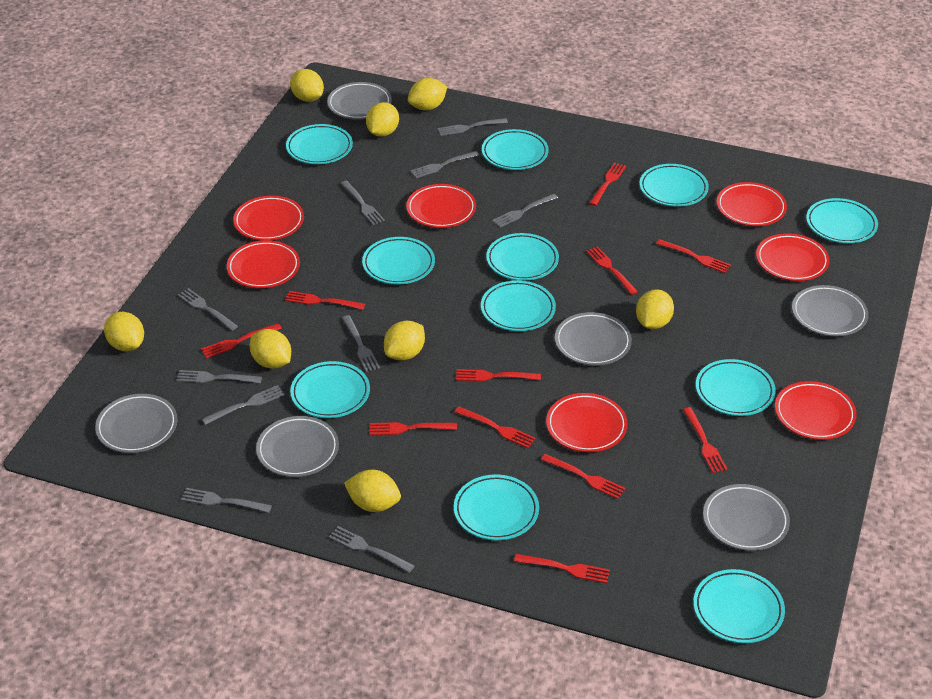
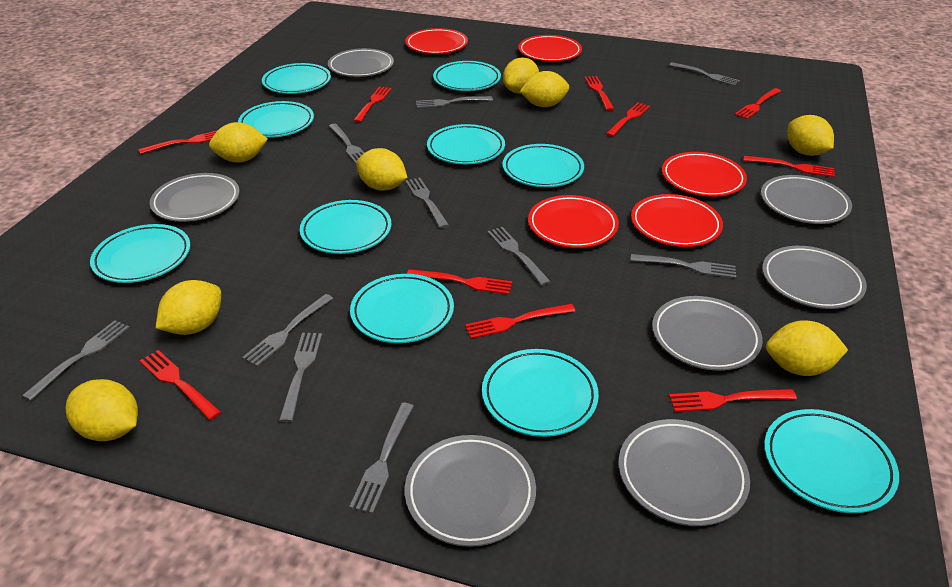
grey plate: [95,394,177,453] [256,416,339,477] [327,82,392,120] [555,312,632,366] [703,484,790,551] [792,285,868,336] = 6 -> [150,173,240,222] [328,48,394,77] [405,435,536,547] [619,419,750,526] [652,296,763,371] [761,175,852,224] [762,246,867,309] = 7
red fork: [201,323,282,358] [285,291,365,310] [369,422,457,435] [455,407,535,448] [456,369,541,381] [514,554,610,583] [541,454,625,499] [586,246,638,295] [589,162,626,206] [656,239,731,273] [683,407,728,473] = 11 -> [138,131,217,154] [140,350,221,420] [353,87,392,123] [407,269,512,294] [465,304,575,339] [584,76,614,111] [606,103,650,137] [669,389,797,412] [734,88,781,119] [743,156,835,177] = 10
red plate: [227,240,300,288] [233,196,304,240] [406,184,476,228] [546,393,628,452] [717,182,787,226] [756,233,830,281] [775,381,857,440] = 7 -> [405,28,468,54] [518,35,582,62] [528,195,619,248] [631,194,723,247] [662,152,747,197] = 5
turquoise plate: [286,124,353,164] [290,361,370,418] [362,237,435,284] [454,474,539,540] [481,280,556,331] [482,129,549,170] [486,233,559,281] [639,164,709,207] [693,569,785,643] [696,359,776,416] [806,198,878,243] = 11 -> [90,224,190,283] [238,101,314,138] [262,63,331,94] [300,200,391,254] [350,274,454,343] [427,124,505,164] [433,61,501,91] [482,349,599,437] [502,144,584,187] [764,409,899,513] = 10

